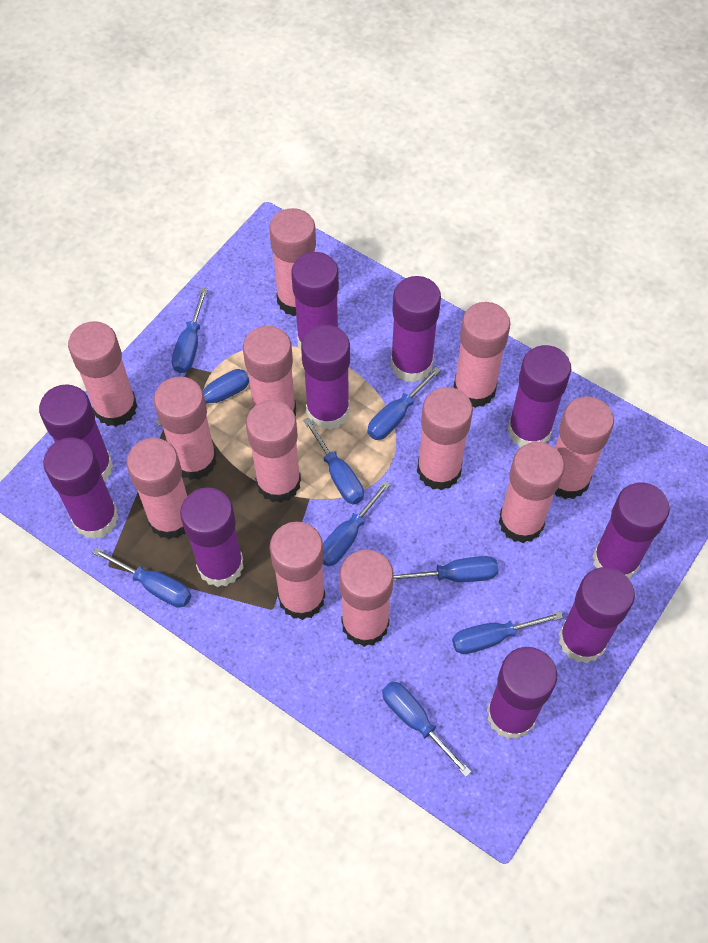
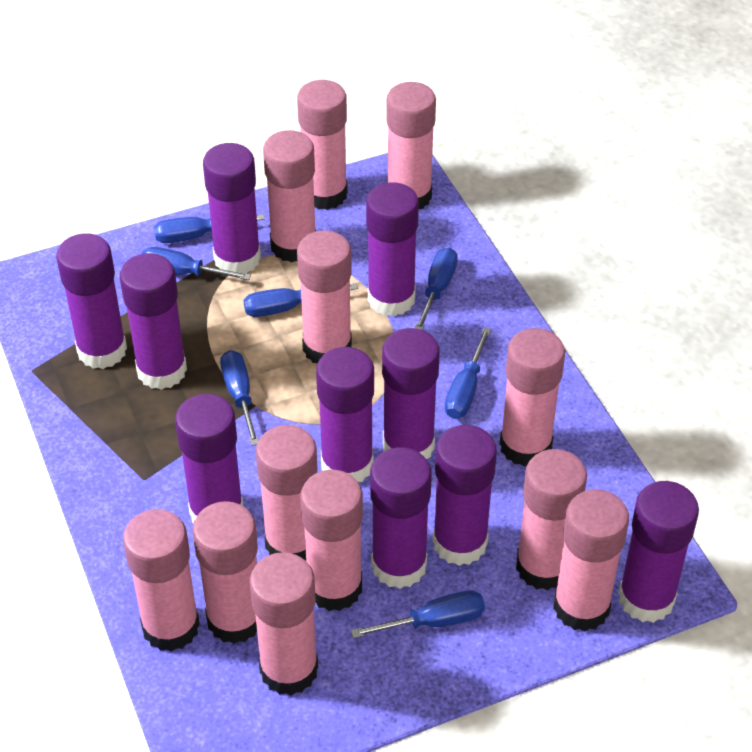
blue screwdriver: [93,547,191,608] [155,369,249,426] [172,288,208,373] [303,418,364,504] [323,480,391,566] [367,367,441,440] [382,681,471,777] [393,556,498,582] [452,611,563,654] = 9 -> [142,247,251,280] [154,214,265,243] [220,350,259,446] [243,283,358,317] [351,590,485,638] [415,248,458,330] [445,327,491,419] = 7

